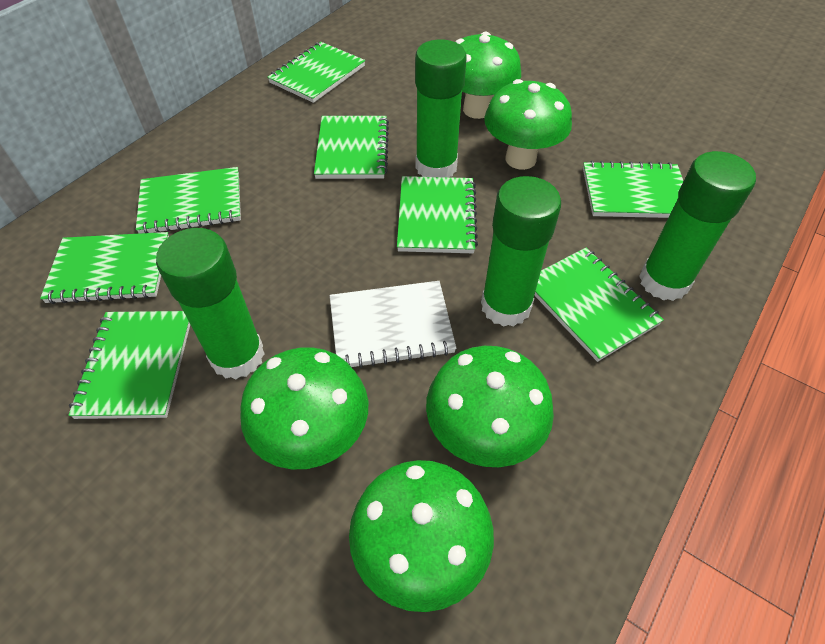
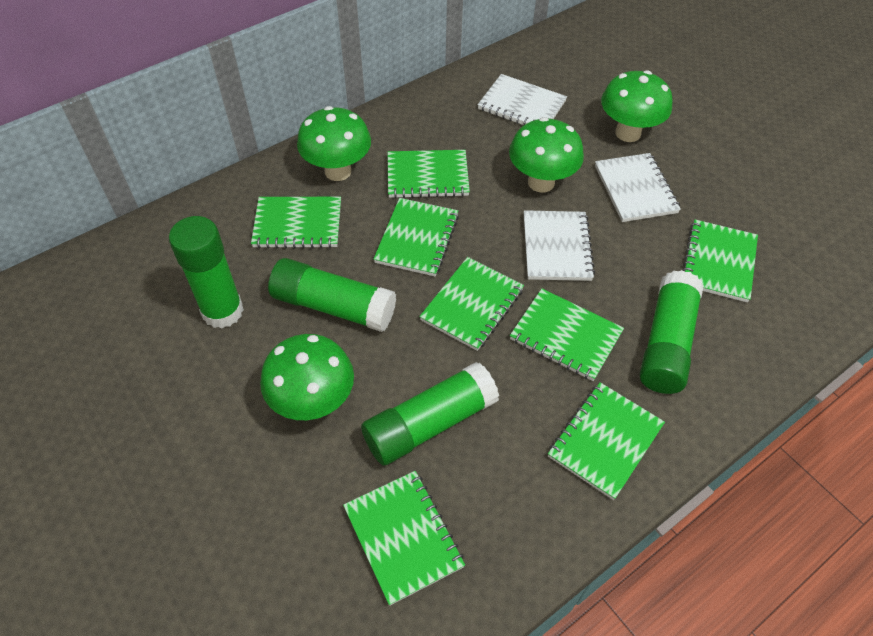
green mushroom: [240,347,368,469] [349,460,494,612] [426,346,554,467] [456,32,521,119] [484,79,572,170] = 5 -> [260,334,354,420] [297,106,371,181] [509,117,584,193] [601,70,673,142] = 4
white notebook: [330,281,456,368] = 1 -> [478,74,567,126] [524,210,595,281] [595,153,681,222] = 3

